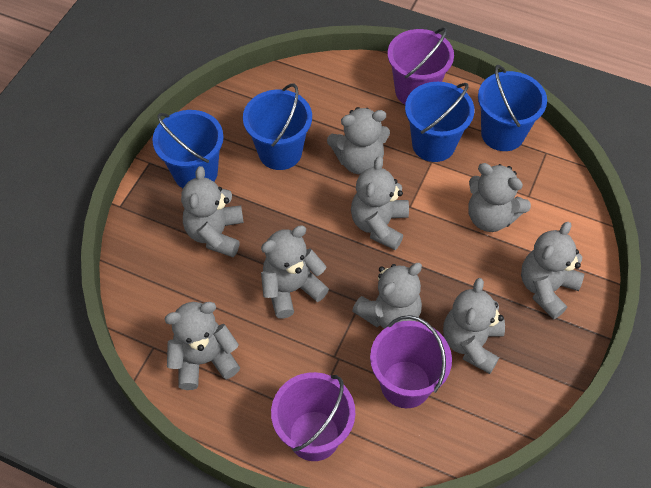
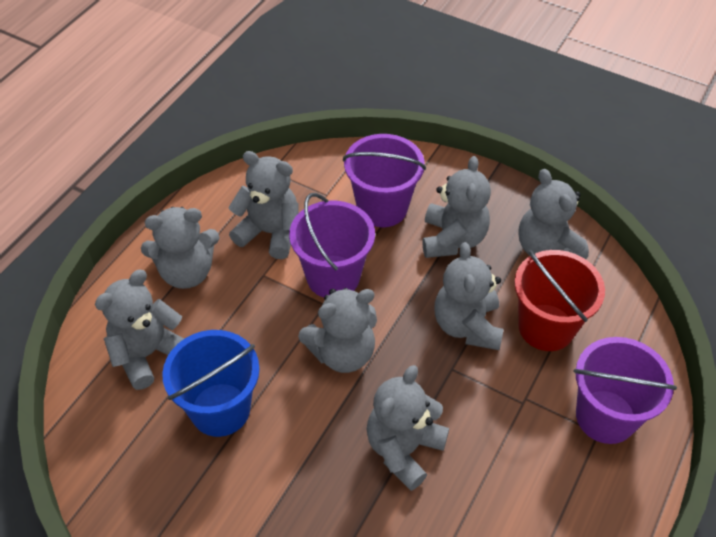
blue bucket: [152,110,224,188] [243,83,312,170] [405,82,474,162] [478,65,547,151] = 4 -> [162,330,260,437] = 1
grey teddy bear: [164,302,240,390] [181,166,244,257] [261,225,329,319] [327,107,390,175] [351,156,409,250] [352,263,422,329] [443,278,505,374] [468,163,531,232] [521,222,584,319] = 9 -> [95,269,184,390] [141,207,219,289] [228,151,299,259] [298,288,377,373] [366,365,449,491] [423,156,491,258] [434,242,504,350] [518,169,589,259] = 8
red bucket: none = 0 -> [514,250,605,351] = 1

